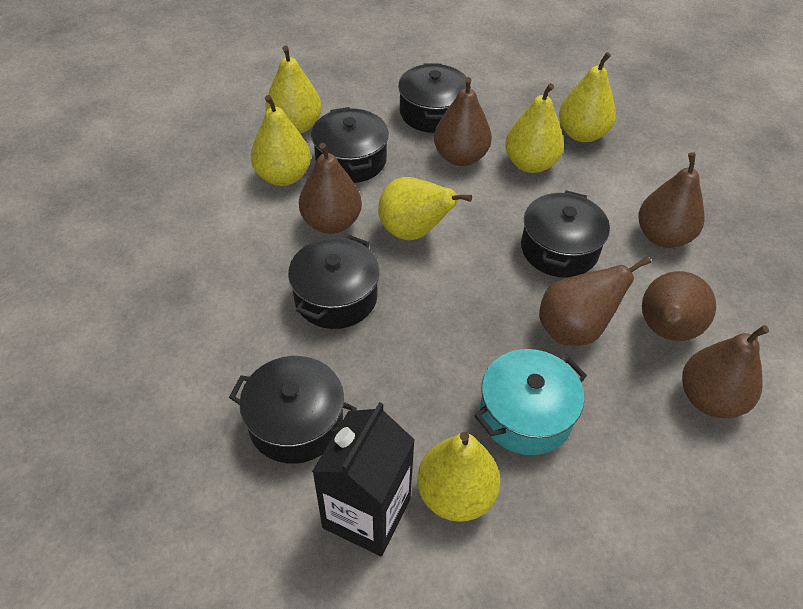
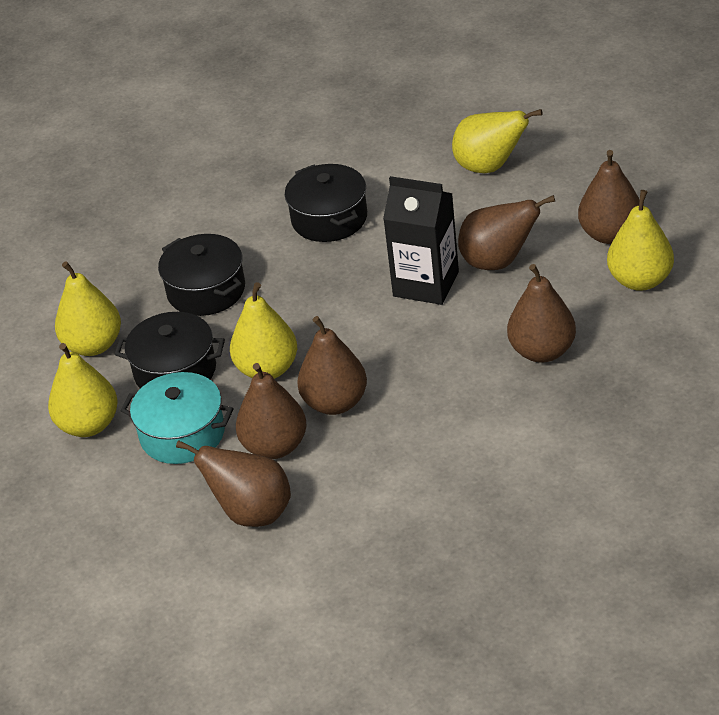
black pot: [229,356,357,464] [288,235,380,329] [311,107,389,183] [398,64,471,133] [521,190,610,278] = 5 -> [115,312,225,389] [158,234,245,316] [285,164,367,242] = 3
yellow pear: [251,95,311,186] [265,46,322,134] [378,177,472,240] [417,432,500,522] [505,83,564,173] [559,52,616,142] = 6 -> [48,343,118,437] [55,261,121,356] [230,282,297,379] [452,109,543,173] [607,190,674,291] = 5

